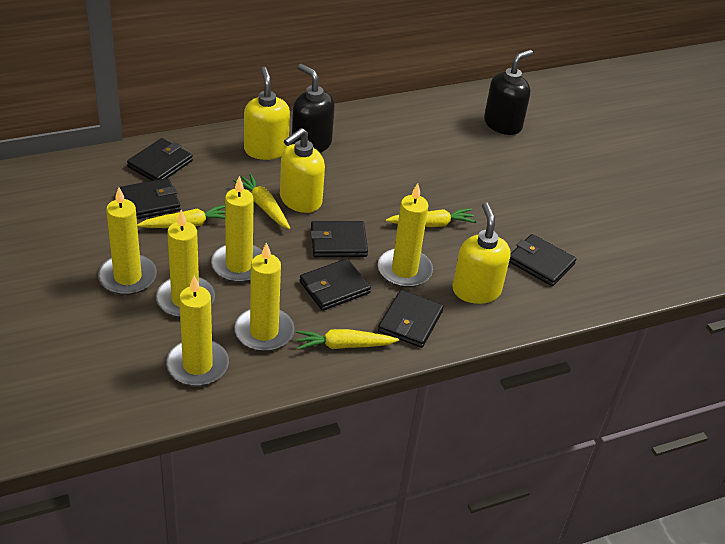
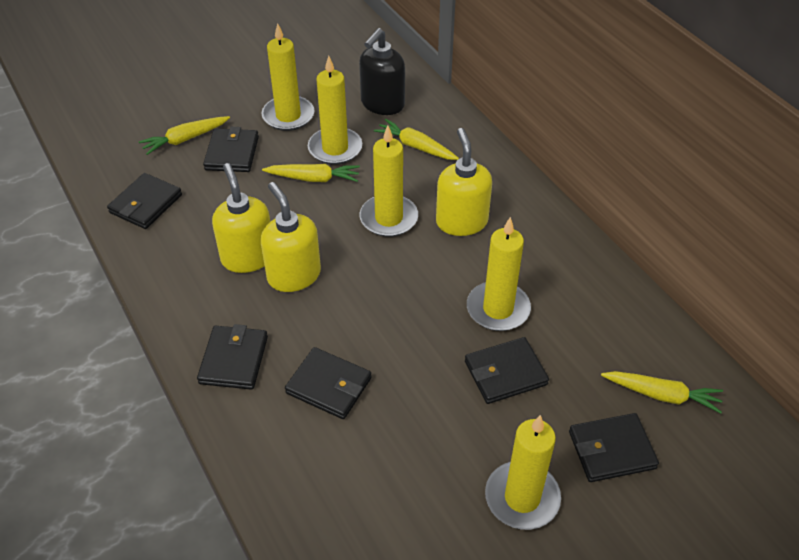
black soap dispenser: [292,64,335,153] [484,50,533,135] = 2 -> [359,28,405,115] = 1
yellow candle: [98,187,157,295] [156,210,215,318] [166,276,229,386] [211,176,262,282] [234,242,294,352] [378,183,433,288] = 6 -> [262,23,315,131] [308,56,362,165] [360,125,418,237] [467,217,531,331] [485,415,561,530] = 5

